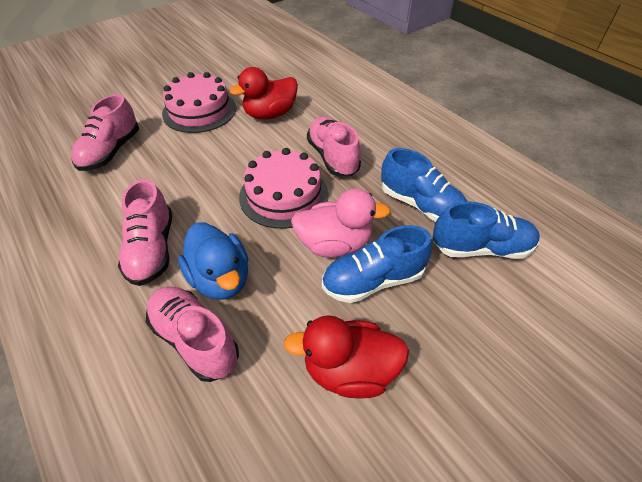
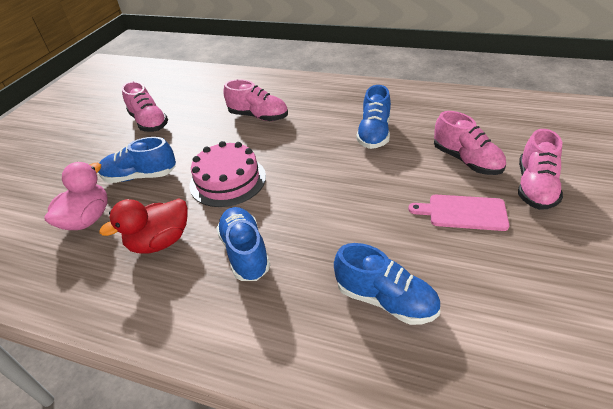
blue duck: [178,222,248,300] = 1 -> none = 0
blue shoe: [322,225,433,303] [381,148,467,222] [433,201,540,259] = 3 -> [98,137,176,183] [216,207,271,281] [334,243,440,325] [356,85,391,149] = 4
pink cake: [162,72,236,133] [239,148,329,229] = 2 -> [189,141,266,207] = 1
pink cutting board: none = 0 -> [408,195,509,231] = 1
red duck: [230,67,298,120] [284,315,409,399] = 2 -> [99,198,188,254] = 1

